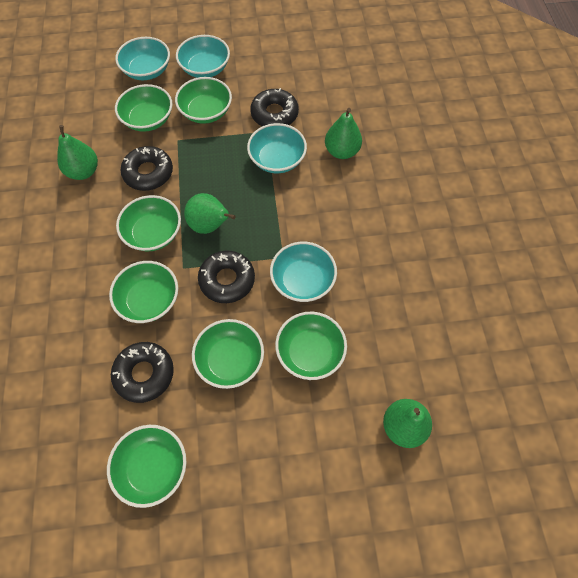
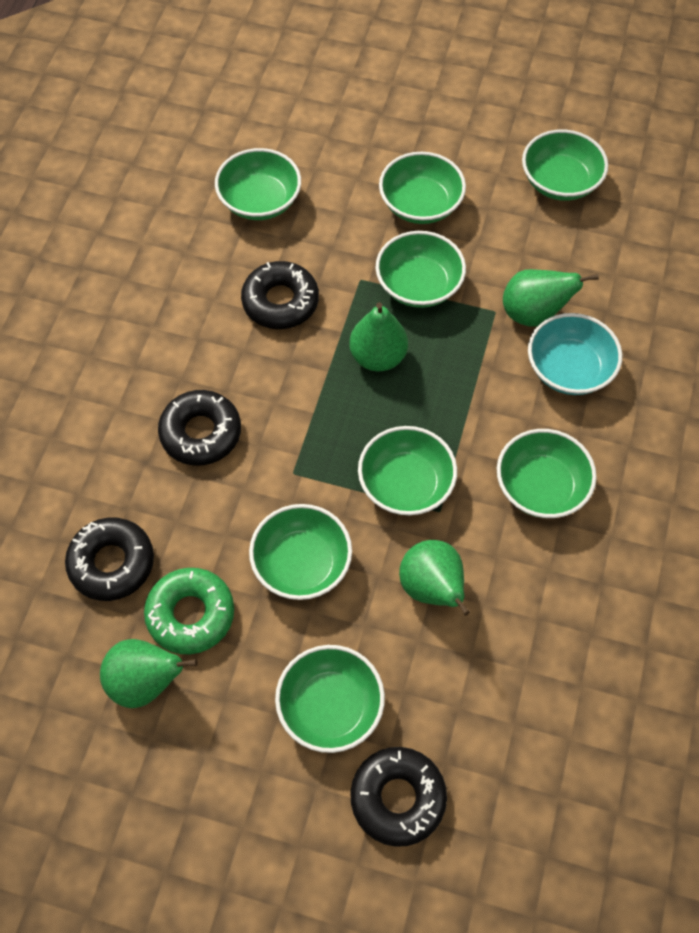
green bowl: [107,425,186,508] [109,261,178,323] [115,84,172,132] [116,195,181,251] [175,77,232,124] [192,319,264,389] [275,312,347,380] = 7 -> [215,148,301,220] [249,504,352,600] [275,645,385,753] [358,426,457,515] [375,231,466,308] [379,152,466,224] [497,429,597,518] [522,129,608,201] = 8
green donut: none = 0 -> [144,568,234,654] = 1
turquoise bowl: [115,37,170,80] [176,35,230,78] [247,123,307,173] [270,242,337,302] = 4 -> [528,313,622,395] = 1

